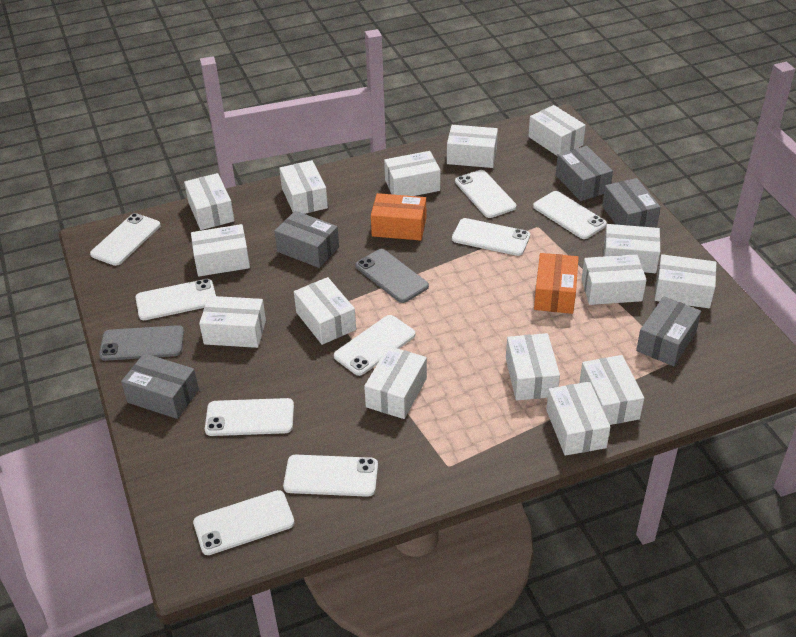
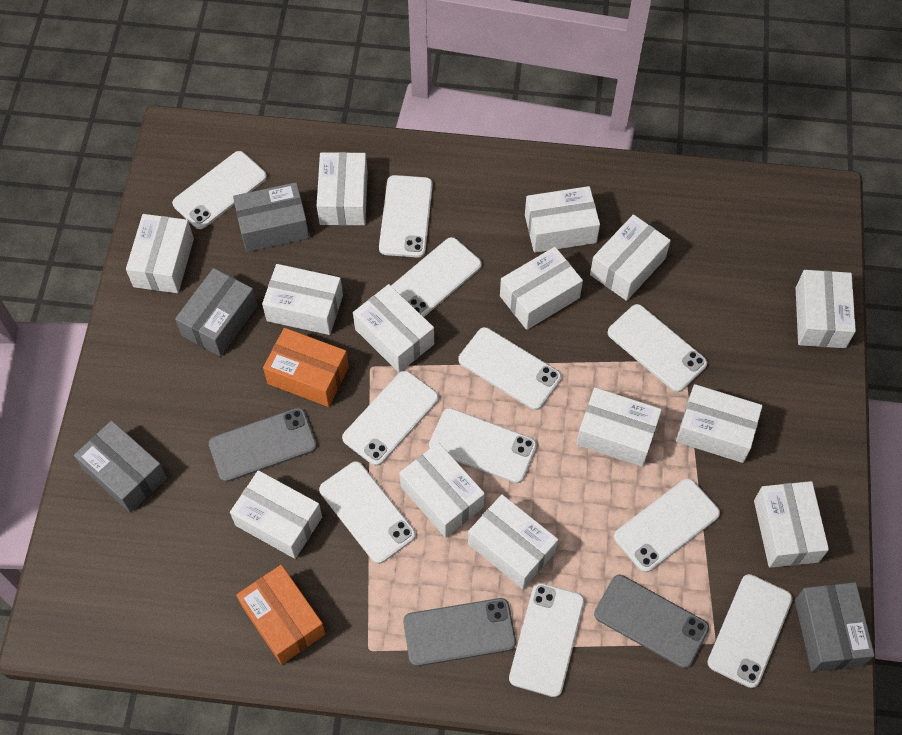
grey box: [121,353,199,419] [274,211,339,268] [556,146,613,201] [602,178,661,228] [636,296,701,366] = 5 -> [74,420,167,513] [175,268,257,356] [233,182,309,252] [795,582,875,672] = 4
grey phone: [99,325,184,361] [355,249,429,303] = 2 -> [209,408,317,482] [403,598,516,666] [594,575,709,668] = 3
white box: [184,173,234,230] [191,224,250,276] [199,296,266,348] [279,160,328,214] [294,277,356,345] [364,346,427,419] [384,151,440,196] [447,125,498,168] [506,333,560,400] [528,105,586,156] [546,382,610,456] [579,355,644,425] [582,254,646,305] [603,224,660,273] [655,254,716,308] = 15 -> [126,214,194,293] [230,470,322,559] [262,264,343,335] [317,152,368,225] [353,284,434,373] [399,442,485,538] [468,495,558,589] [500,247,583,330] [525,186,600,253] [576,387,662,467] [590,214,671,301] [676,384,762,463] [754,481,829,568] [796,270,856,348] = 14
white phone: [90,213,160,266] [136,279,216,320] [193,490,294,555] [205,398,294,436] [283,455,378,497] [334,315,415,376] [452,218,530,256] [455,170,516,218] [533,191,607,239] = 9 -> [172,151,267,229] [319,461,416,564] [342,370,439,466] [379,175,433,258] [391,237,482,317] [429,408,537,483] [459,327,562,410] [509,583,584,697] [608,304,707,392] [614,478,720,572] [707,574,793,688] = 11

